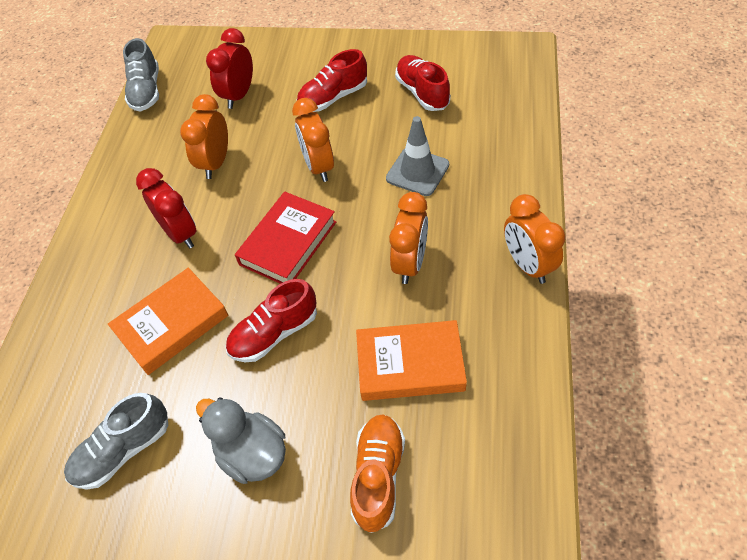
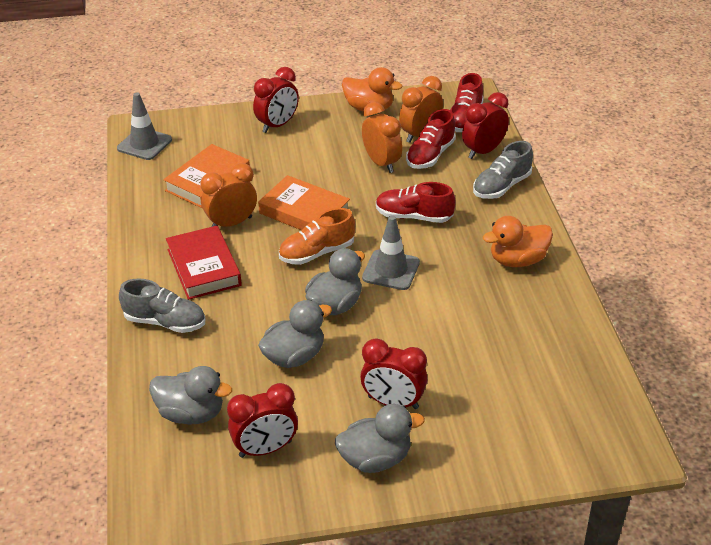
grey duck: [196,397,286,484] = 1 -> [149,366,232,424] [258,300,332,368] [305,248,365,315] [335,404,425,473] = 4
grey traffic cone: [386,116,449,196] = 1 -> [117,92,172,160] [362,215,420,290] = 2
orange clock: [180,94,228,179] [292,98,334,182] [389,192,428,284] [504,194,566,284] = 4 -> [200,163,257,227] [362,102,402,173] [399,76,443,143] = 3
orange duck: none = 0 -> [342,67,402,111] [483,216,553,267] = 2
red clock: [136,168,197,249] [206,28,253,109] = 2 -> [227,383,298,458] [253,67,299,133] [360,338,427,409] [462,92,509,159] = 4

